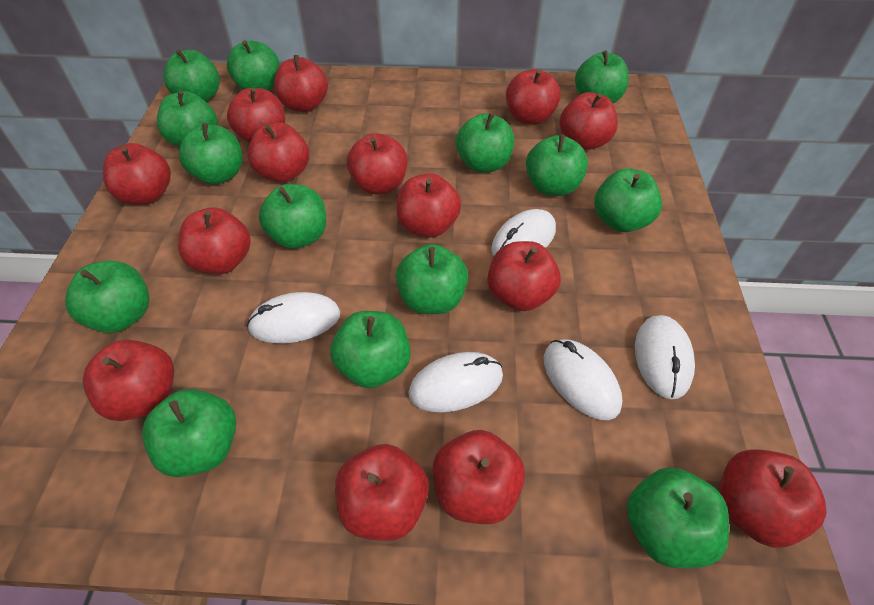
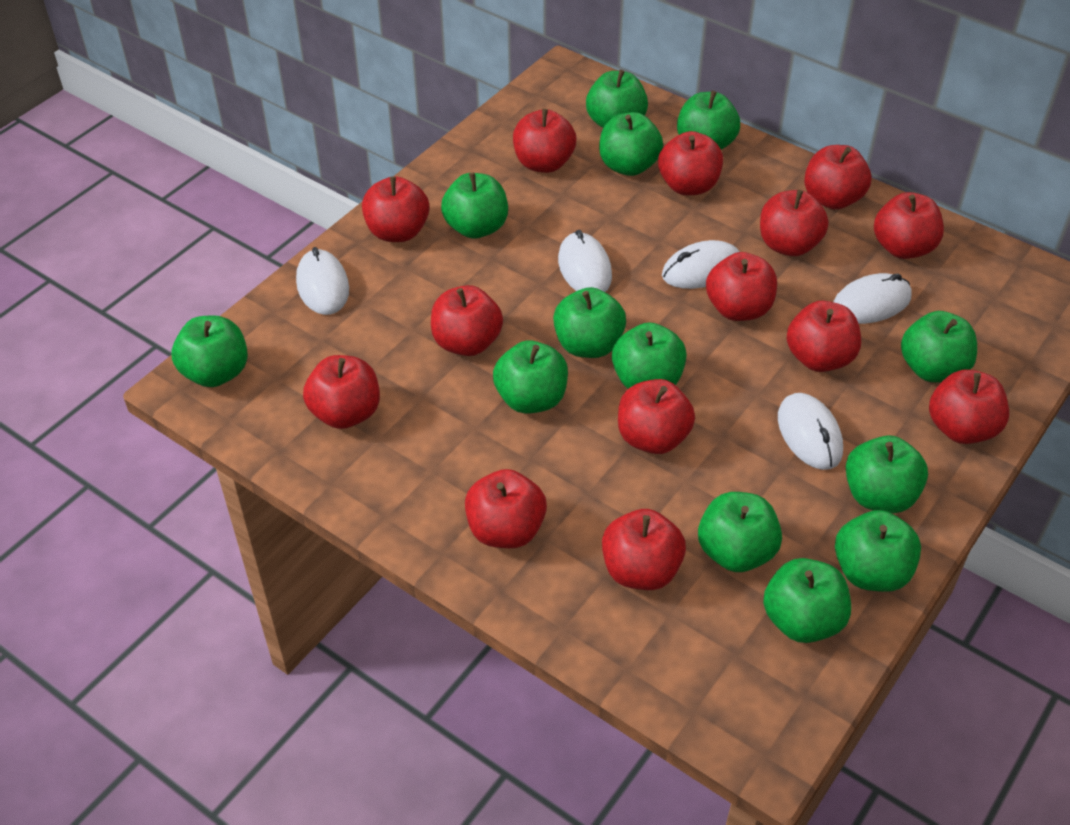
green apple: [65,261,150,333] [142,389,236,477] [157,91,217,147] [163,49,220,102] [179,123,242,185] [227,40,280,91] [259,184,326,249] [330,311,411,388] [396,244,468,314] [456,113,514,173] [526,134,588,196] [575,50,629,103] [594,169,662,232] [627,467,729,568] = 14 -> [172,315,248,387] [441,173,508,239] [493,340,568,414] [553,287,626,358] [586,70,648,128] [599,112,663,176] [612,322,687,389] [677,91,740,150] [698,492,782,572] [763,558,851,643] [835,510,921,592] [846,435,928,513] [901,311,977,382] = 13

